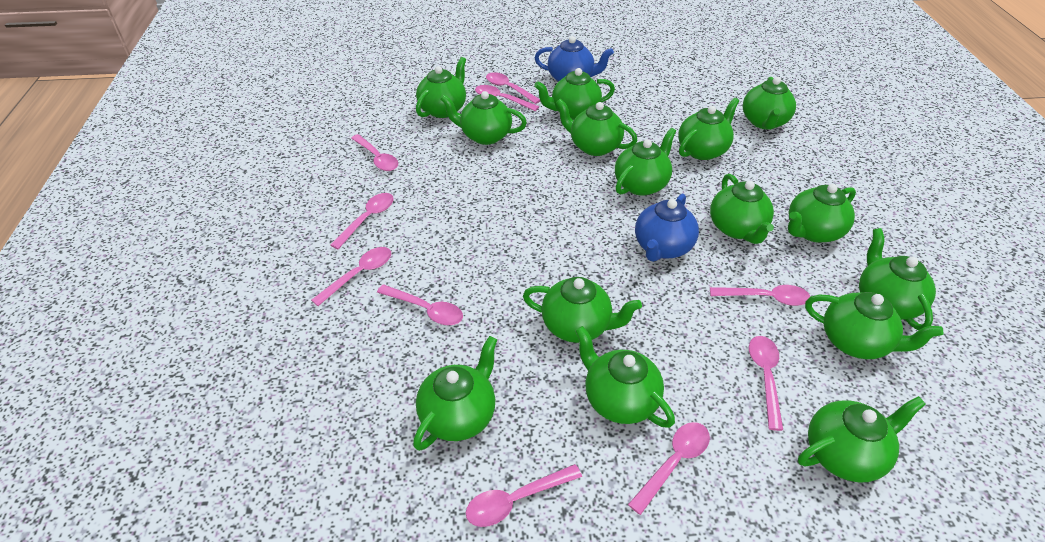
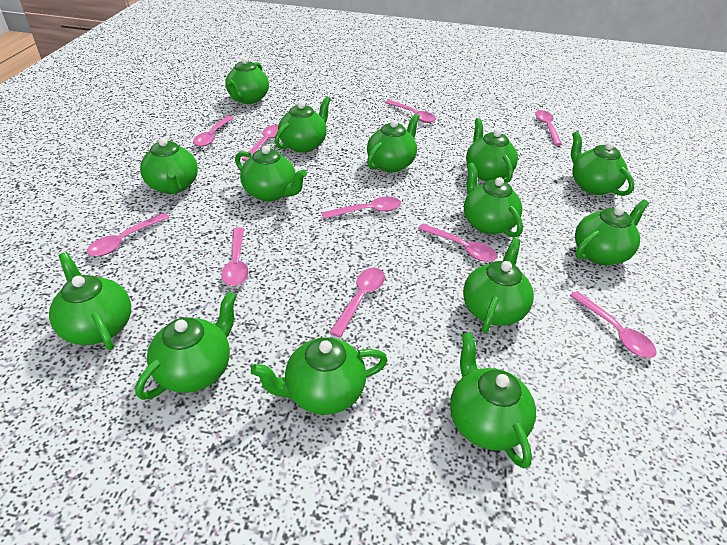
blue teapot: [535,36,614,82] [635,193,699,262] = 2 -> none = 0
green teapot: [413,336,497,451] [416,57,466,118] [440,91,527,145] [523,277,642,343] [534,68,615,120] [556,99,638,156] [575,326,675,428] [615,128,676,196] [678,98,739,160] [710,174,774,244] [743,77,796,130] [788,184,856,242] [798,396,926,482] [805,292,943,359] [859,228,936,330] = 15 -> [49,252,131,350] [135,291,237,400] [140,138,198,194] [225,57,269,104] [235,145,307,202] [251,337,388,415] [275,96,331,153] [367,114,420,172] [450,332,536,469] [463,238,534,333] [464,163,523,238] [466,118,518,183] [571,131,634,196] [575,199,649,265] = 14

